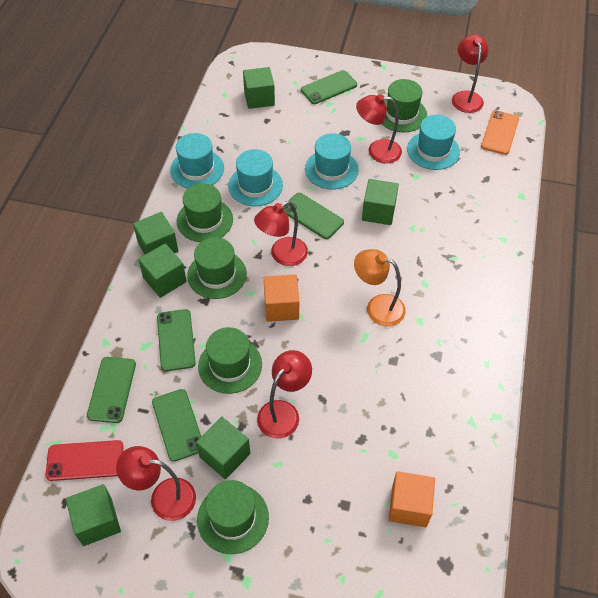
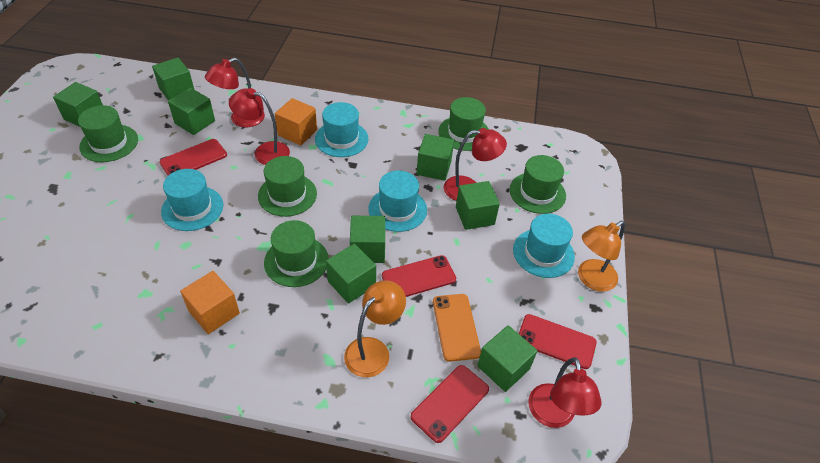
green cube: [66,484,121,546] [133,212,178,254] [138,243,187,298] [196,417,250,479] [243,67,275,109] [362,179,399,225] = 6 -> [53,82,103,127] [152,58,194,101] [168,88,215,135] [326,244,376,304] [350,216,385,263] [417,134,454,181] [456,181,500,230] [477,325,538,392] = 8
green phone: [87,357,136,423] [152,389,201,462] [157,309,196,371] [283,193,344,239] [301,70,357,104] = 5 -> none = 0
orange lamp: [354,249,406,326] = 1 -> [344,280,406,377] [578,221,625,292] = 2
red lamp: [116,446,196,521] [254,201,308,266] [257,350,312,438] [356,94,402,164] [452,35,488,113] = 5 -> [205,58,265,127] [229,88,290,165] [443,128,507,201] [528,357,602,428] = 4
red phone: [46,440,124,481] = 1 -> [159,139,227,176] [382,255,456,297] [411,365,489,443] [519,314,597,369] = 4

